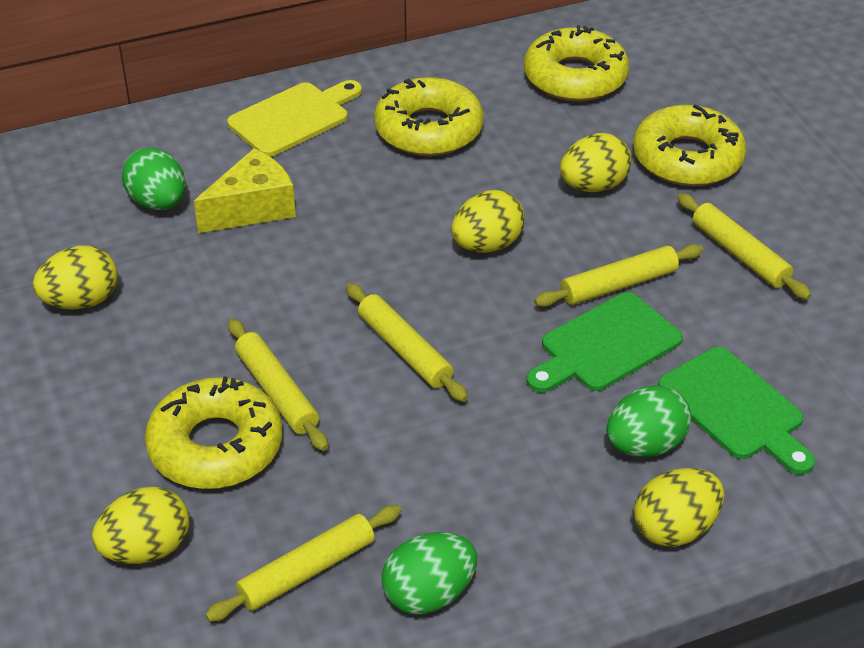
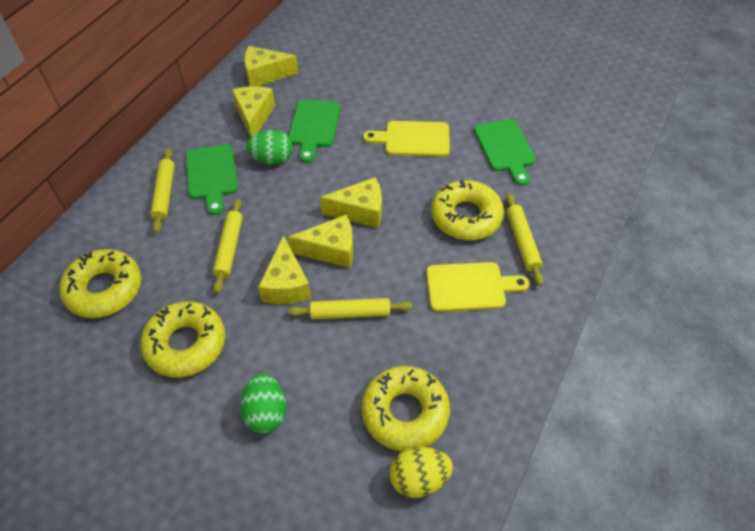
green cutting board: [526,292,683,393] [658,347,815,475] = 2 -> [186,144,238,215] [289,100,341,163] [474,119,536,186] = 3
green egg: [122,148,186,210] [382,532,477,614] [606,385,691,457] = 3 -> [240,373,286,433] [246,130,293,165] = 2
yellow cheese: [194,148,296,233] = 1 -> [232,86,275,138] [244,46,299,87] [258,235,311,304] [288,215,353,268] [320,177,382,228] = 5
yellow cutting board: [227,80,362,157] = 1 -> [363,121,450,157] [426,262,530,312] = 2
yellow egg: [33,245,118,310] [92,486,189,564] [451,190,525,253] [560,133,632,192] [634,468,724,547] = 5 -> [390,447,453,498] = 1
yellow rolling pin: [205,505,401,622] [228,318,328,451] [346,283,468,402] [534,244,703,307] [677,193,811,300] = 5 -> [150,149,175,233] [212,199,243,294] [288,298,412,320] [506,193,544,286] = 4

